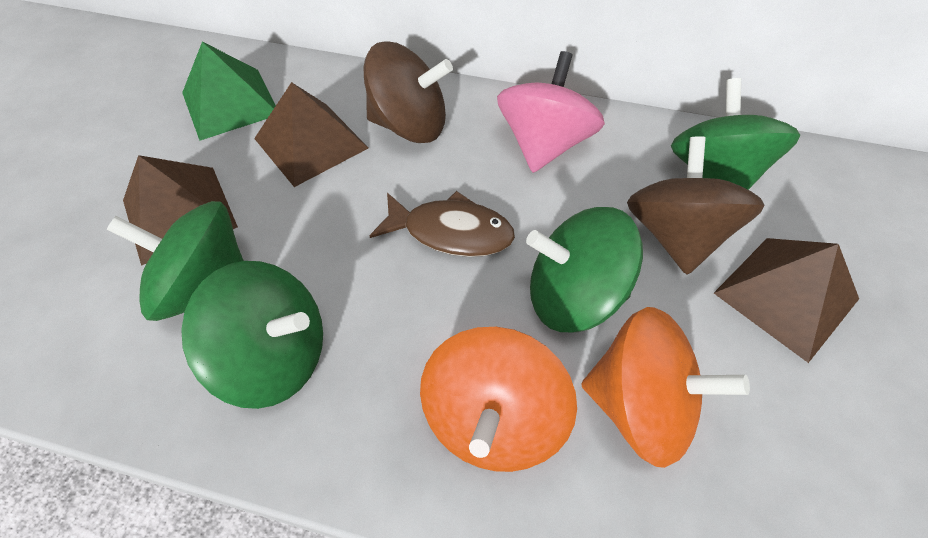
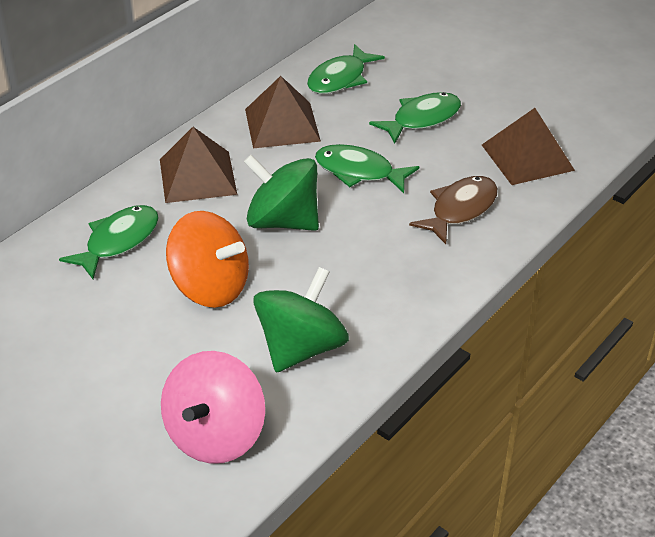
brown spinning top: [363,42,453,143] [627,136,765,275] = 2 -> none = 0
green fish: none = 0 -> [59,205,159,279] [307,44,385,94] [315,144,419,193] [369,92,461,144] = 4
green pyramid: [182,42,276,141] = 1 -> none = 0
green spinning top: [107,201,244,321] [181,261,323,409] [526,207,643,332] [671,78,800,190] = 4 -> [244,155,319,231] [253,267,349,373] = 2
orange spinning top: [420,327,577,472] [581,307,750,468] = 2 -> [166,211,249,308] = 1

